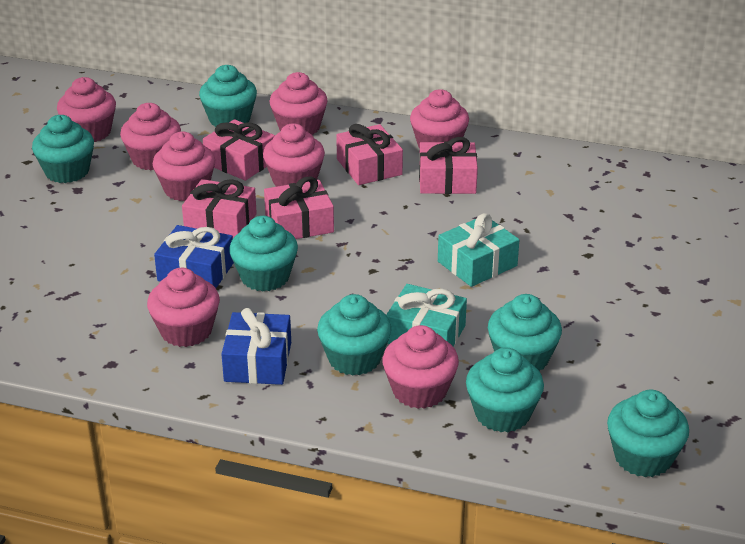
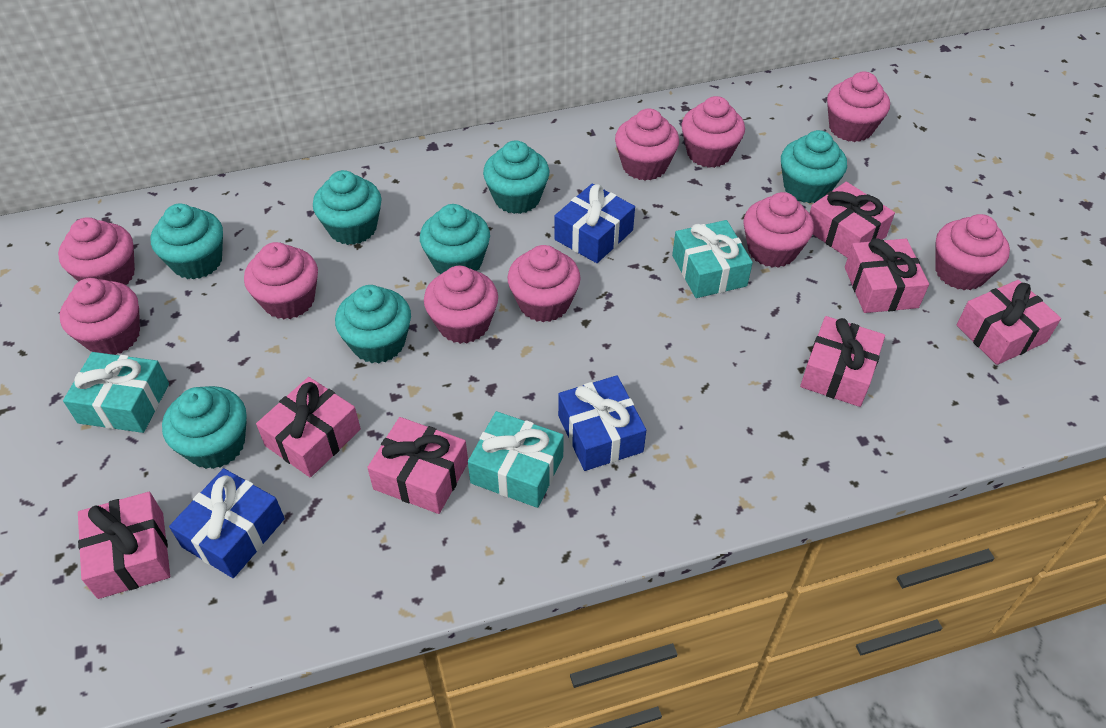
blue gift: [154,225,234,288] [222,308,291,385] = 2 -> [169,468,285,578] [554,184,635,263] [558,375,646,471] = 3
pink cupcake: [57,77,116,142] [120,103,181,170] [147,268,220,347] [153,132,215,201] [263,123,325,187] [269,72,328,135] [382,325,459,409] [410,89,469,149] = 8 -> [58,217,135,285] [60,278,140,355] [244,242,318,319] [424,266,498,344] [507,245,581,322] [615,108,679,181] [681,96,745,168] [743,192,814,268] [827,71,890,142] [935,214,1010,290] = 10
pink gift: [182,179,257,238] [203,119,275,181] [264,176,334,239] [336,124,403,185] [419,137,478,194] = 5 -> [78,492,170,599] [256,377,361,477] [367,417,468,514] [800,316,885,407] [809,182,895,258] [845,238,929,313] [957,280,1061,365] = 7
turquoise gift: [386,284,467,346] [438,213,519,287] = 2 -> [63,352,169,433] [468,411,564,508] [672,220,753,298] = 3

